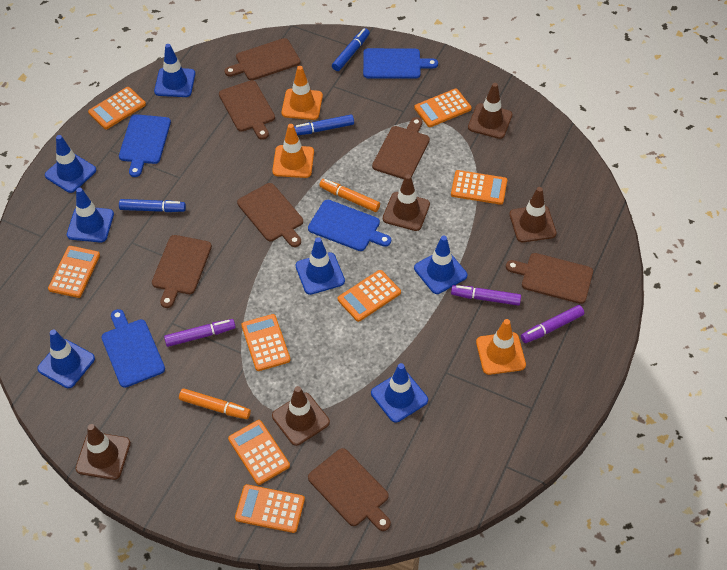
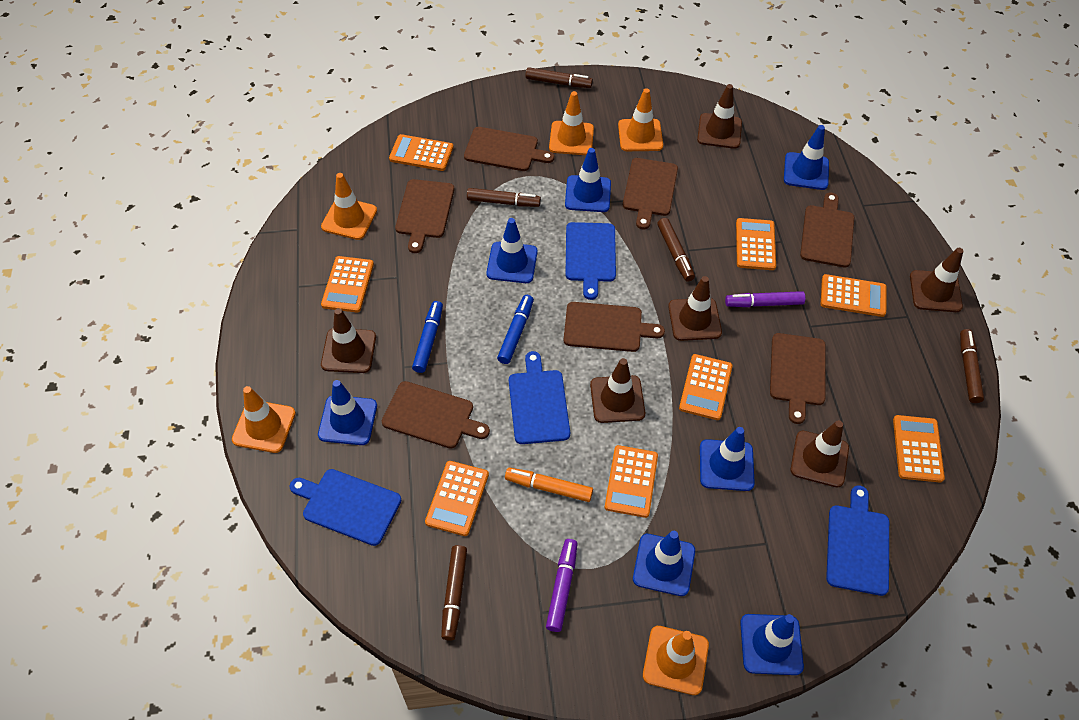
blue marker: [119,199,186,212] [294,114,354,135] [332,28,370,71] = 3 -> [412,301,443,373] [497,295,534,364] = 2
brown marker: none = 0 -> [441,545,467,641] [467,188,541,207] [525,67,593,88] [657,218,695,282] [960,329,984,403] = 5
brown traffic cone: [75,424,131,480] [272,386,330,446] [383,174,430,231] [468,83,512,139] [509,187,557,242] = 5 -> [321,308,376,373] [590,358,645,423] [668,276,722,341] [697,84,742,149] [791,420,849,487] [910,248,963,312] = 6
orange marker: [179,388,251,419] [319,179,380,212] = 2 -> [505,468,593,502] = 1
orange traffic cone: [272,124,314,178] [282,66,323,120] [476,319,526,375] = 3 -> [232,386,296,453] [321,173,377,240] [549,91,594,155] [618,88,663,151] [643,626,709,695] = 5
purple marker: [164,319,236,347] [451,285,521,306] [521,305,584,343] = 3 -> [546,539,577,632] [725,291,806,307] = 2

